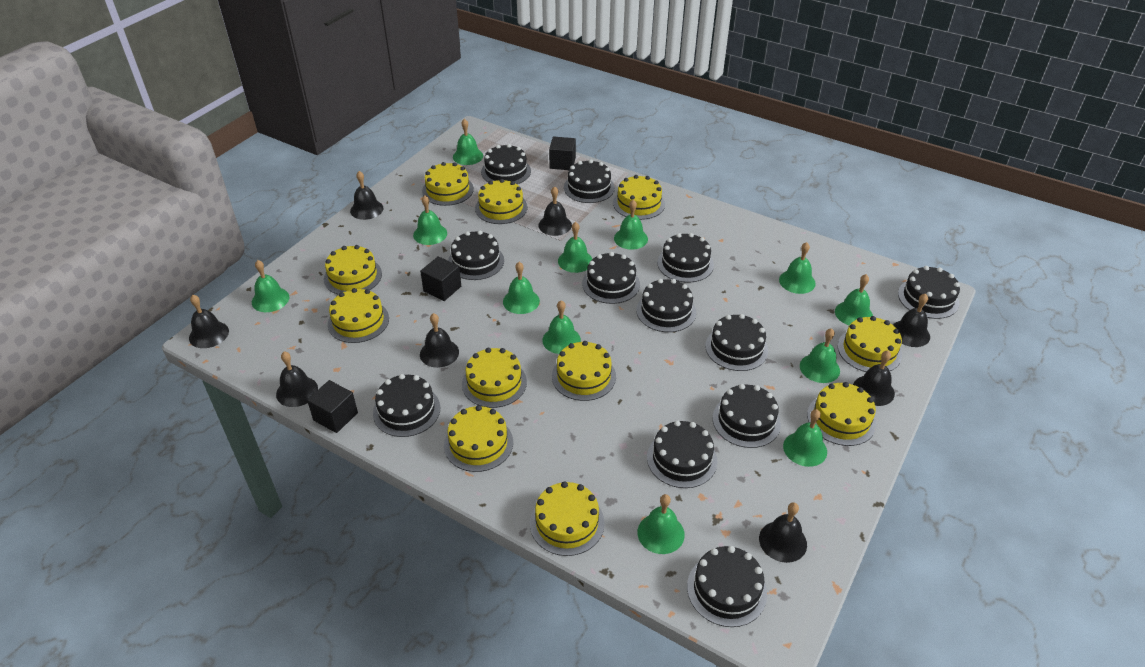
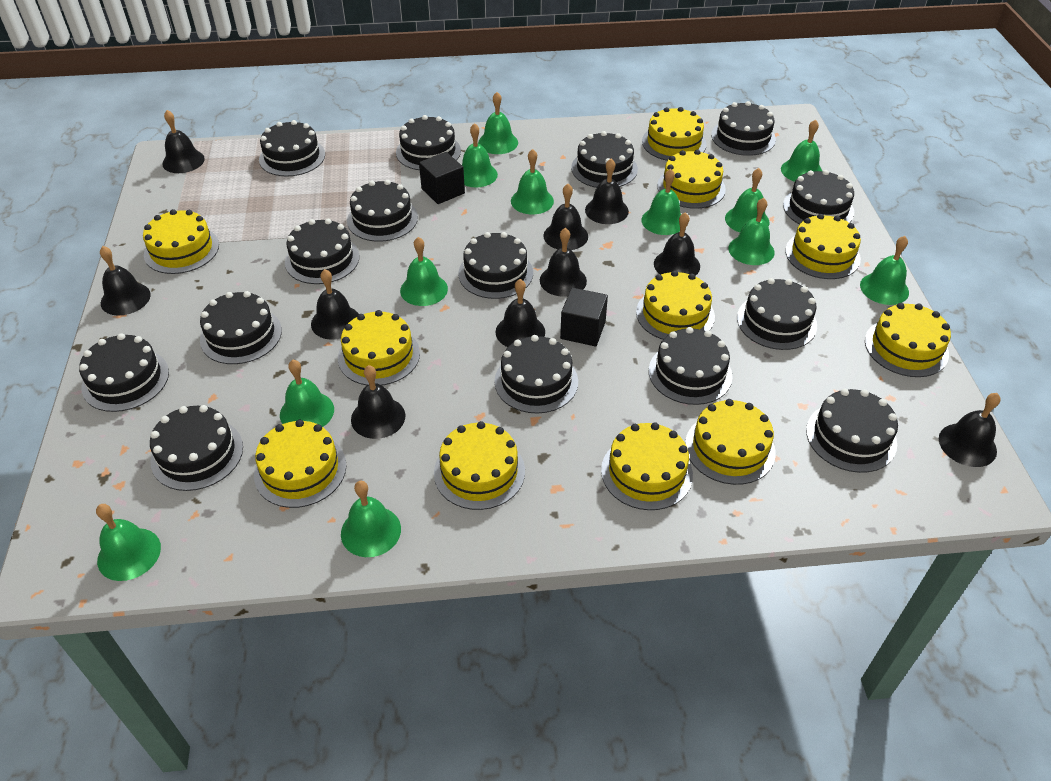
black bell: [189,295,229,348] [276,352,318,407] [350,171,383,220] [420,313,459,368] [538,186,572,236] [759,502,807,563] [853,351,895,406] [893,294,930,347] = 8 -> [100,246,151,315] [162,110,205,173] [311,269,359,340] [351,365,405,439] [495,279,545,347] [540,228,587,297] [543,184,588,250] [585,159,629,224] [654,212,700,276] [939,393,1001,467] = 10
black cake: [373,374,440,437] [448,231,504,280] [481,144,531,184] [564,159,615,203] [582,252,640,304] [636,279,696,332] [647,420,717,488] [657,233,714,283] [687,546,767,627] [705,314,768,371] [713,384,781,448] [898,266,960,319] = 12 -> [79,333,169,412] [150,405,243,491] [200,291,282,364] [259,120,325,176] [285,219,360,284] [347,180,418,242] [396,115,461,170] [458,232,533,299] [494,335,578,414] [571,131,638,188] [649,327,733,405] [711,101,776,156] [737,278,817,350] [783,170,854,224] [806,389,898,473] = 15
black cube: [307,380,358,433] [420,256,461,301] [549,136,576,170] = 3 -> [419,152,465,204] [560,288,608,347] = 2

